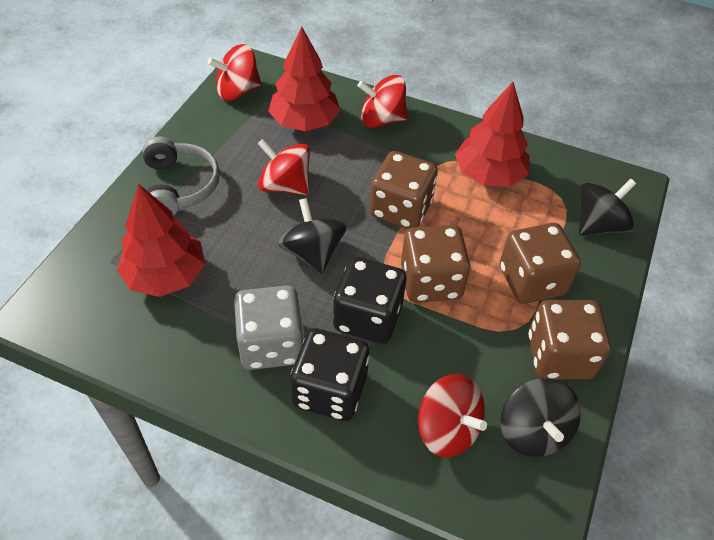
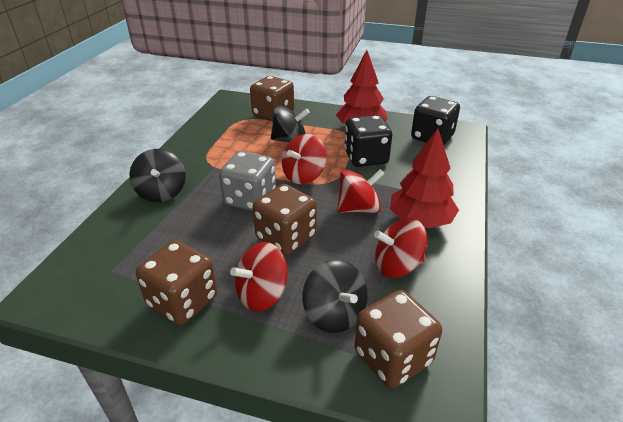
grey headphones: [143,137,220,216] = 1 -> none = 0
red tree: [117,184,205,297] [268,27,340,131] [455,82,530,186] = 3 -> [336,50,388,124] [390,129,459,228] = 2

